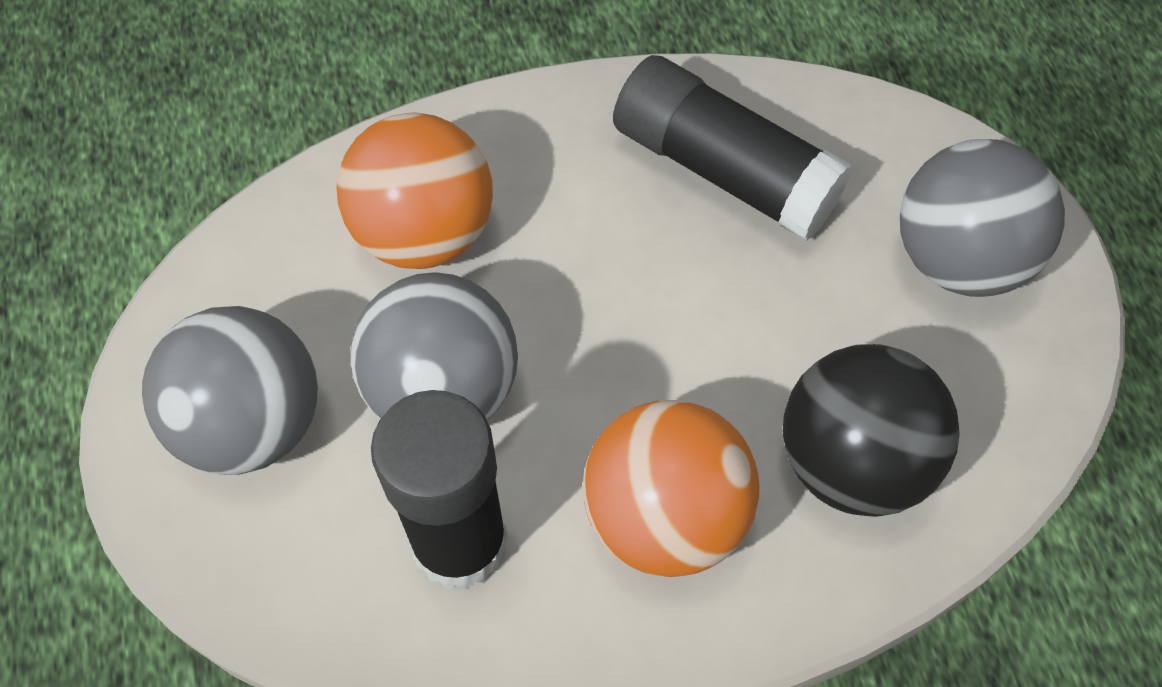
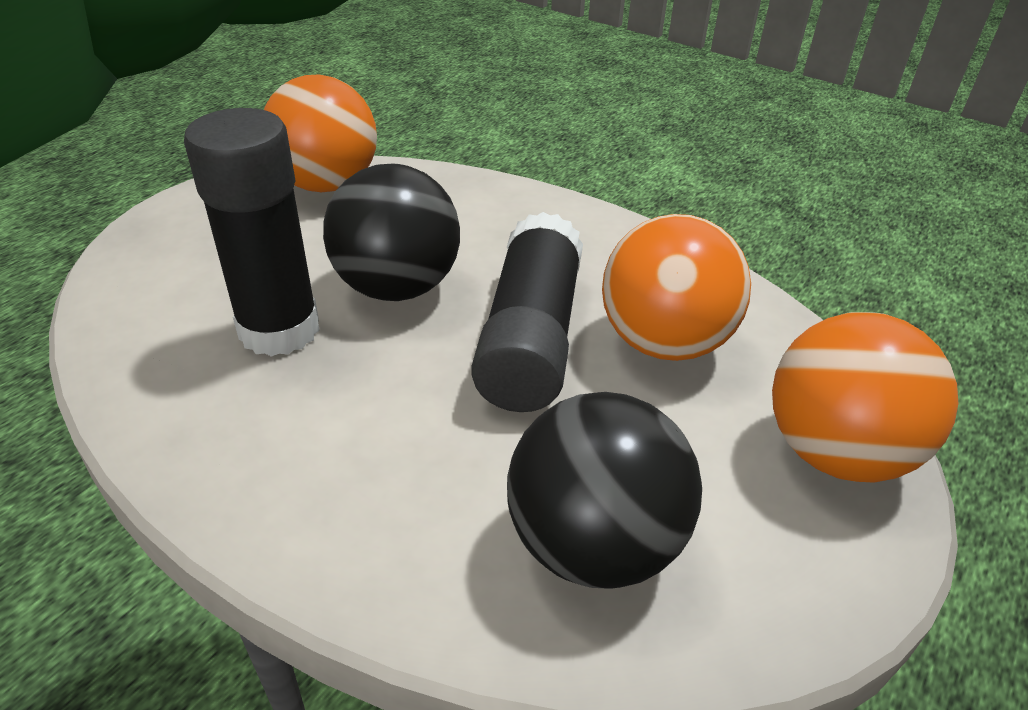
black ball: [783,344,960,517] = 1 -> [323,164,460,301] [507,392,702,589] = 2
grey ball: [142,306,318,475] [350,272,518,420] [900,139,1065,297] = 3 -> none = 0
orange ball: [336,113,493,269] [583,400,759,577] = 2 -> [264,75,377,192] [602,214,751,361] [772,312,958,482] = 3

